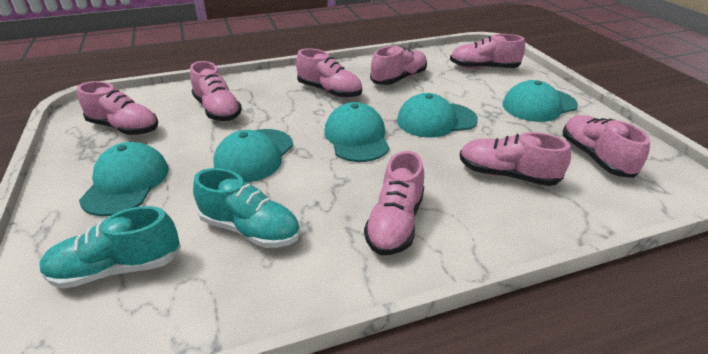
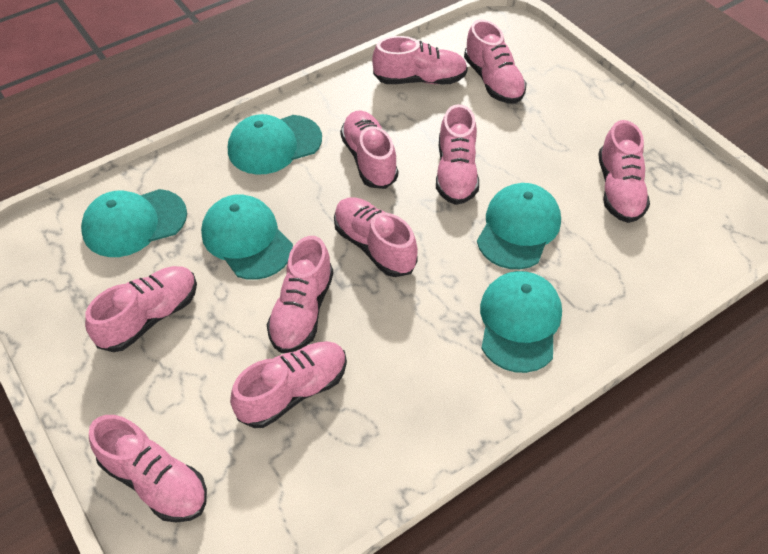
pink shoe: [77,81,158,135] [190,61,242,121] [296,48,362,98] [364,151,424,255] [370,46,427,85] [450,34,525,69] [460,132,571,186] [563,115,650,178] = 8 -> [85,266,197,352] [89,415,207,523] [230,341,347,428] [267,236,333,353] [334,197,418,277] [340,111,398,189] [372,36,468,84] [436,104,479,205] [464,20,527,104] [598,120,650,223] = 10
turquoise shoe: [39,206,181,289] [193,168,300,248] = 2 -> none = 0

